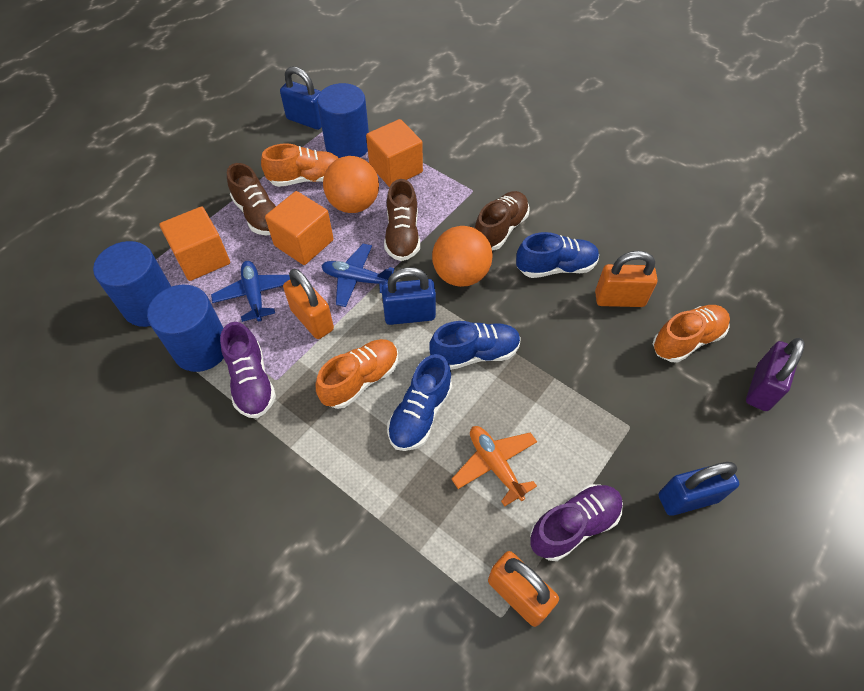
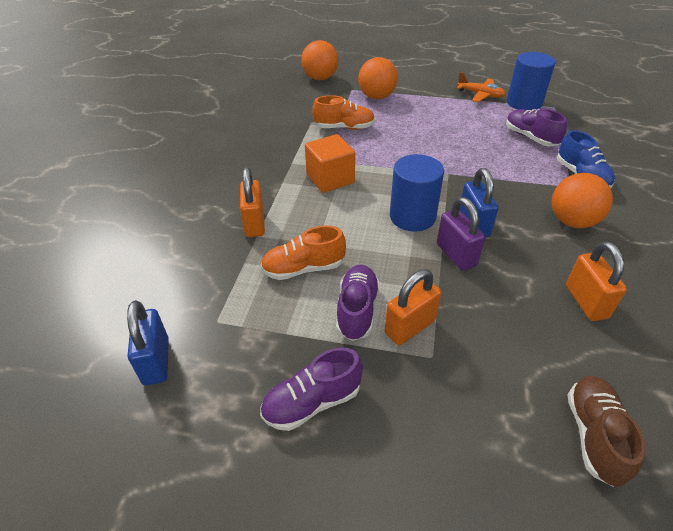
blue cylinder: [93,241,171,327] [147,285,224,372] [317,83,369,158] = 3 -> [390,154,444,232] [507,52,556,110] = 2
blue padlock: [280,66,322,130] [382,267,436,325] [659,462,739,516] = 3 -> [127,300,169,385] [460,168,498,237] = 2
blue plane: [211,261,290,322] [322,244,395,307] = 2 -> none = 0
blue shoe: [387,354,452,451] [429,321,521,370] [516,232,599,278] = 3 -> [557,130,615,188] = 1
brown shoe: [227,163,276,235] [384,179,420,261] [475,191,529,250] = 3 -> [567,376,646,487] = 1
orange ball: [323,156,379,213] [432,226,493,287] = 2 -> [301,40,338,80] [358,57,398,99] [552,173,613,228] = 3
orange cube: [159,206,230,281] [265,191,334,265] [366,119,423,187] = 3 -> [305,134,355,193] = 1
orange shoe: [261,143,338,187] [316,339,398,409] [653,305,730,363] = 3 -> [261,226,346,280] [312,95,375,130] = 2
purple shoe: [220,322,276,418] [530,484,623,561] = 2 -> [260,347,363,431] [336,265,380,341] [506,109,567,146] = 3

